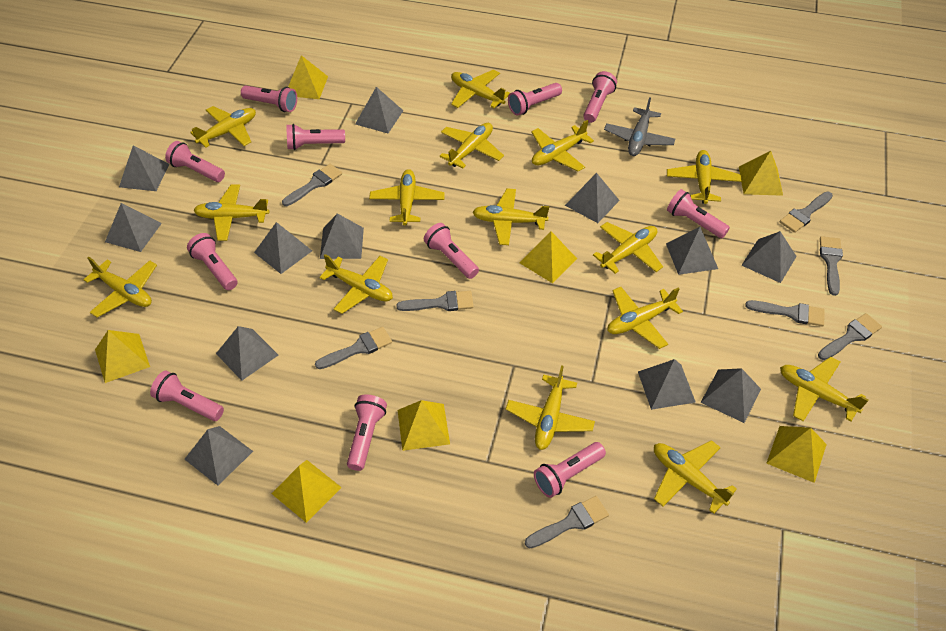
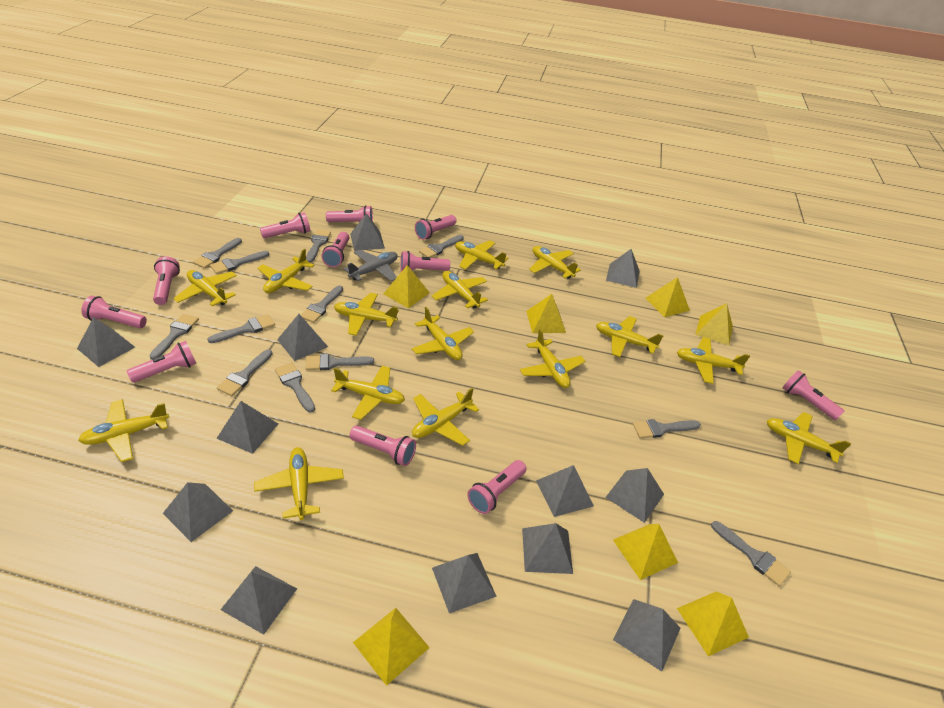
grey brush: [282,164,342,206] [315,327,392,369] [396,291,474,311] [525,496,609,548] [745,300,825,326] [780,192,833,233] [818,313,882,360] [820,236,843,296] = 8 -> [149,314,199,360] [193,238,242,269] [208,314,275,343] [210,251,269,274] [217,349,273,396] [275,362,315,412] [301,285,343,323] [306,229,331,263] [306,354,374,370] [419,235,464,258] [633,419,701,439] [711,521,791,587] = 12

